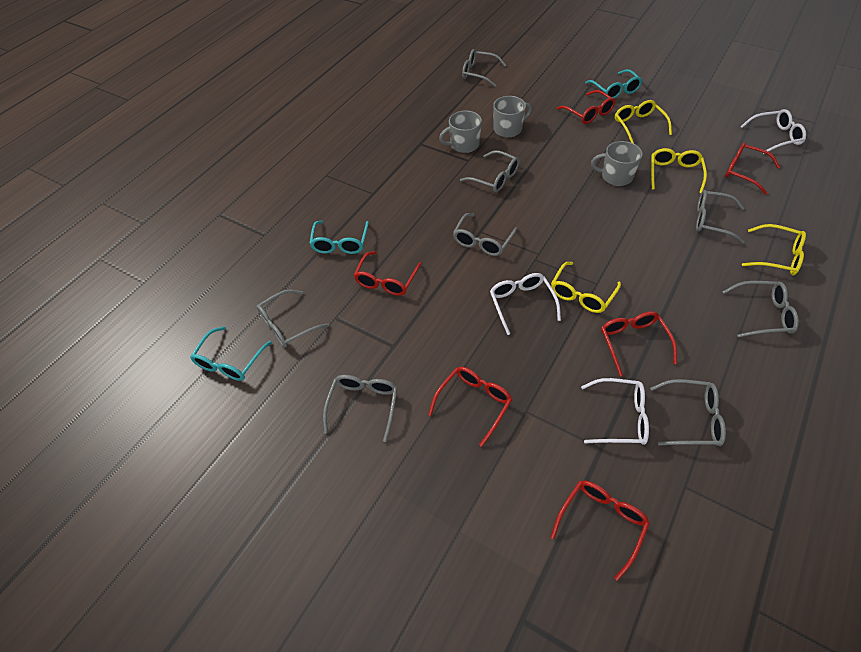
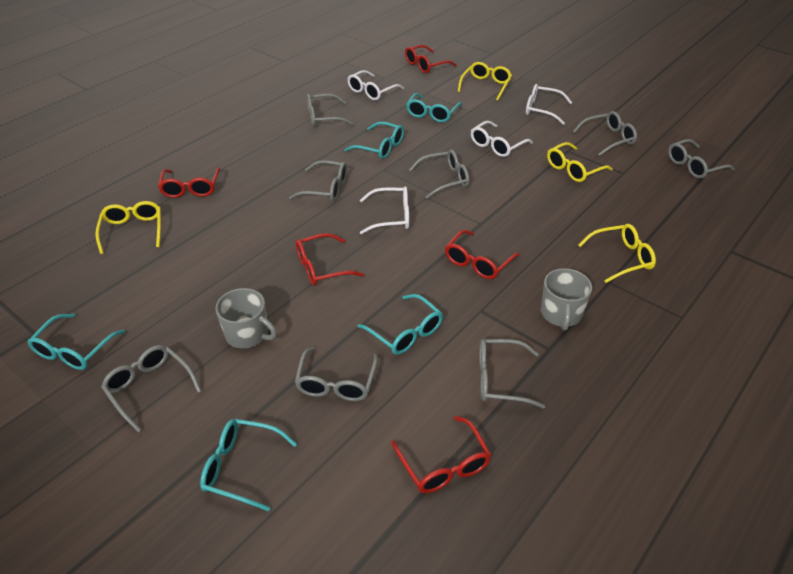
grey mug: [439,111,482,153] [493,96,532,137] [591,141,643,186] = 3 -> [215,288,277,348] [541,268,592,331] = 2
red glasses: [353,251,422,296] [428,367,512,447] [551,480,650,581] [556,90,616,124] [601,311,677,376] [725,142,780,195] = 6 -> [158,167,220,198] [296,233,364,286] [391,416,492,493] [405,45,457,73] [445,230,520,279] = 5
turquoise glasses: [190,326,272,381] [309,221,369,254] [585,69,643,99] = 3 -> [28,314,125,370] [200,419,297,512] [344,121,404,159] [357,294,443,355] [406,93,462,123] = 5
white glasses: [490,273,561,335] [581,378,649,445] [740,109,806,154] = 3 -> [347,70,404,100] [360,186,409,234] [471,121,533,157] [526,84,572,125] = 4

